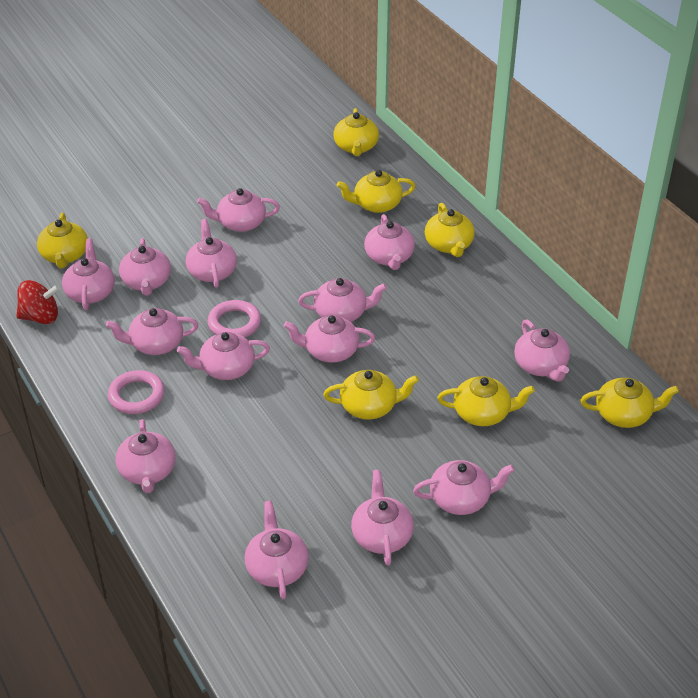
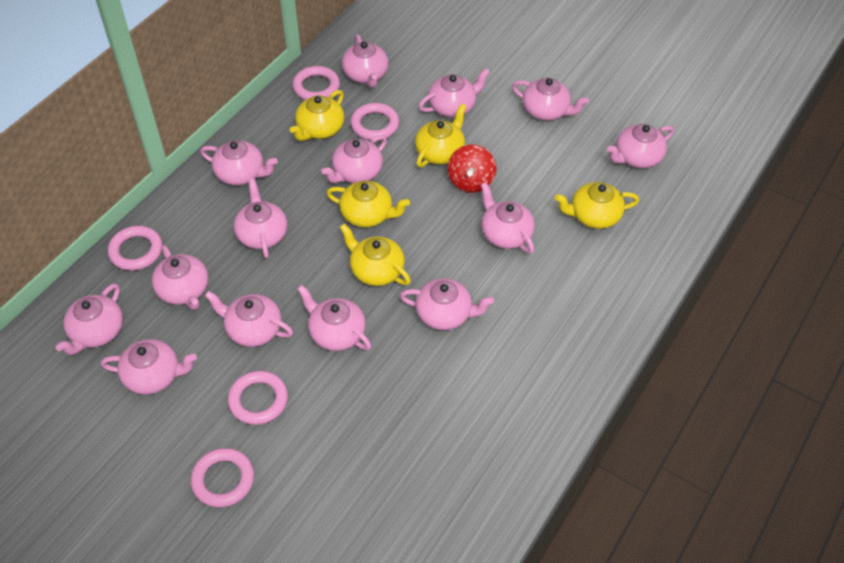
pink ring: [108,370,165,414] [207,300,261,337] = 2 -> [108,226,162,271] [190,448,254,508] [228,371,288,425] [293,66,340,100] [350,103,399,140] = 5
yellow teapot: [37,213,88,268] [323,370,419,420] [333,108,379,156] [337,170,416,213] [425,203,475,257] [437,376,535,426] [580,378,679,428] = 7 -> [290,90,344,141] [327,181,410,227] [340,224,411,286] [415,104,466,167] [555,182,639,229] = 5

